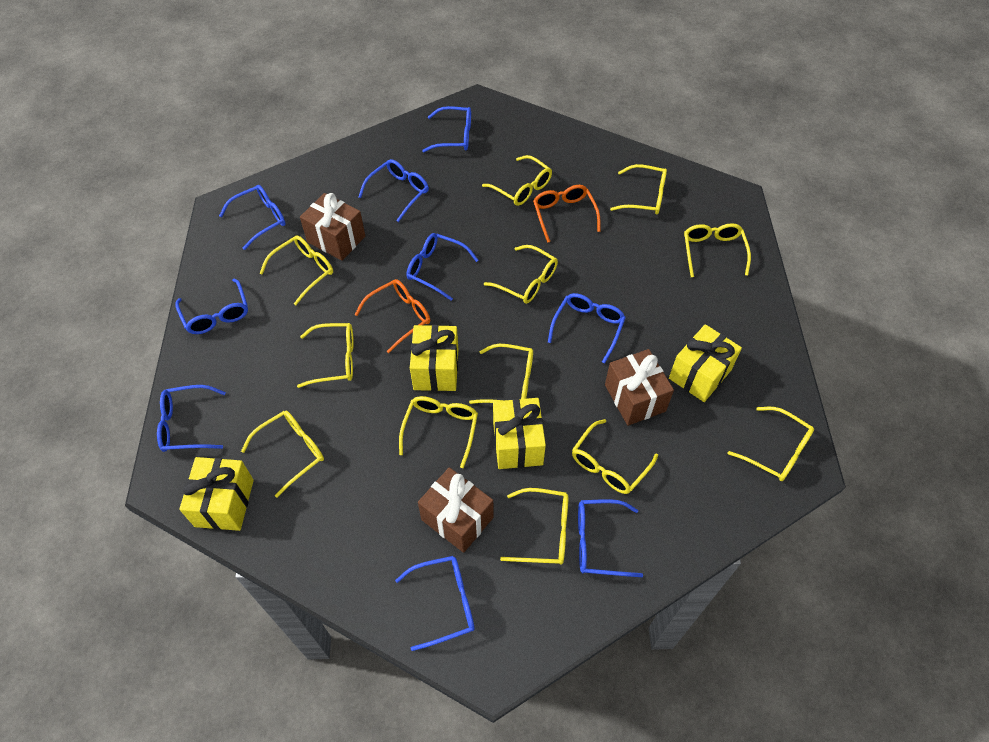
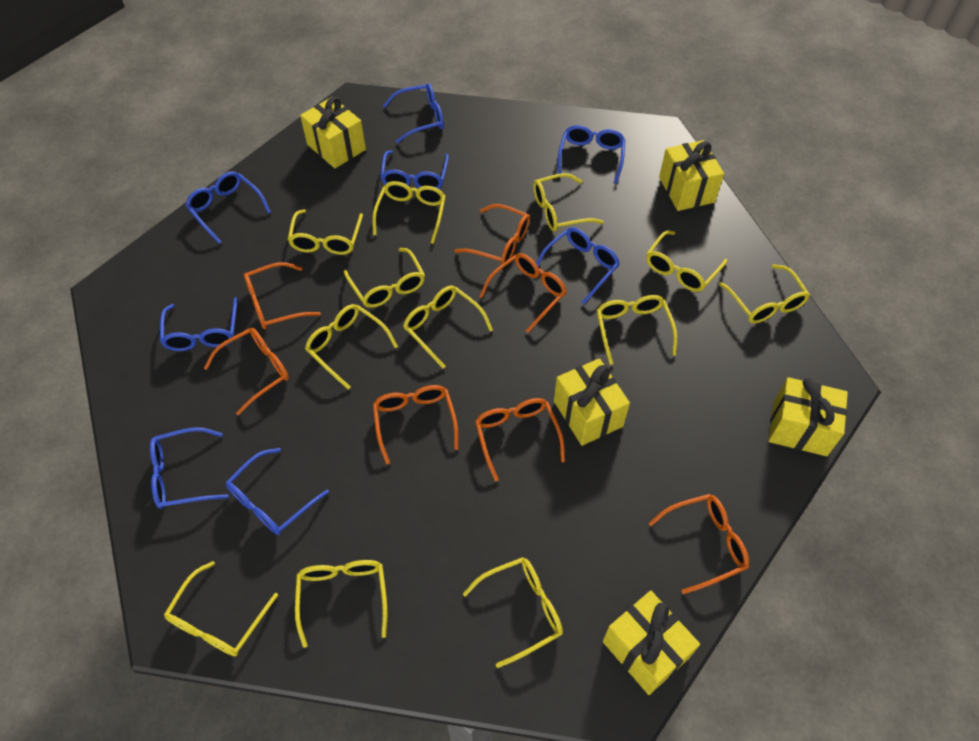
blue glasses: [157,385,226,452] [175,279,248,334] [219,185,286,250] [359,159,429,222] [395,556,475,651] [407,233,478,301] [422,106,471,152] [548,293,626,364] [578,499,643,577] = 9 -> [150,427,229,509] [160,297,237,351] [185,171,271,244] [226,448,329,535] [380,150,449,189] [383,83,444,143] [536,227,620,305] [558,125,625,184] = 8
brown gift: [300,193,365,261] [418,467,493,553] [605,349,674,426] = 3 -> none = 0
orange glasses: [355,279,430,353] [533,185,601,243] = 2 -> [204,328,289,415] [244,262,321,329] [373,385,458,464] [454,204,530,264] [475,398,565,481] [479,253,567,333] [649,494,749,594] = 7
yellow gift: [179,457,254,531] [410,325,458,391] [493,398,546,469] [669,324,742,402] = 4 -> [300,97,366,168] [554,358,630,446] [603,591,700,695] [659,140,724,211] [768,377,848,456] = 5

